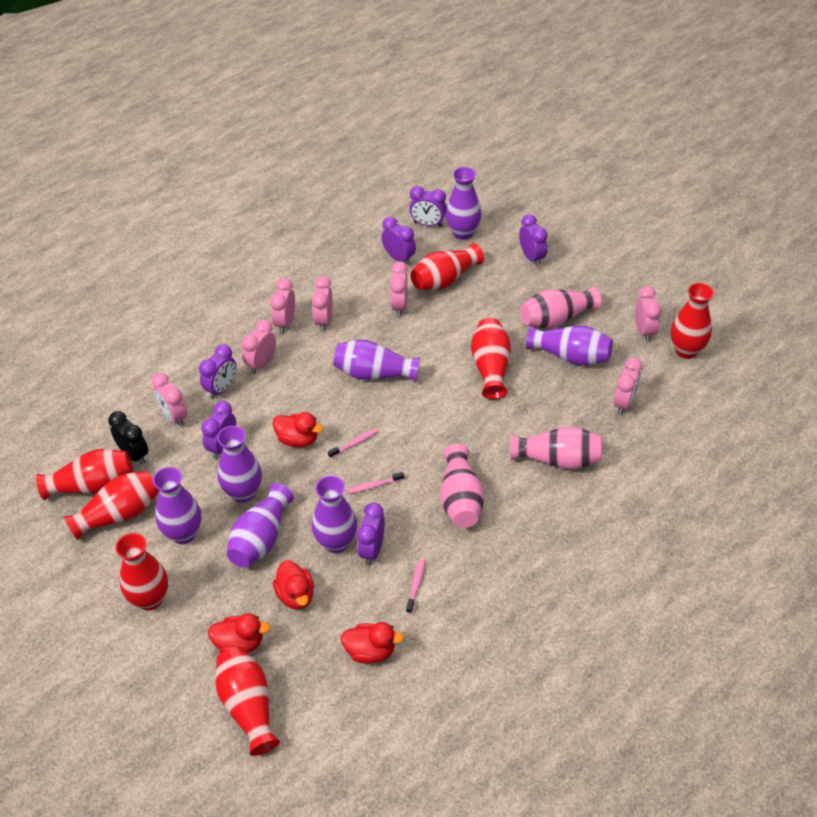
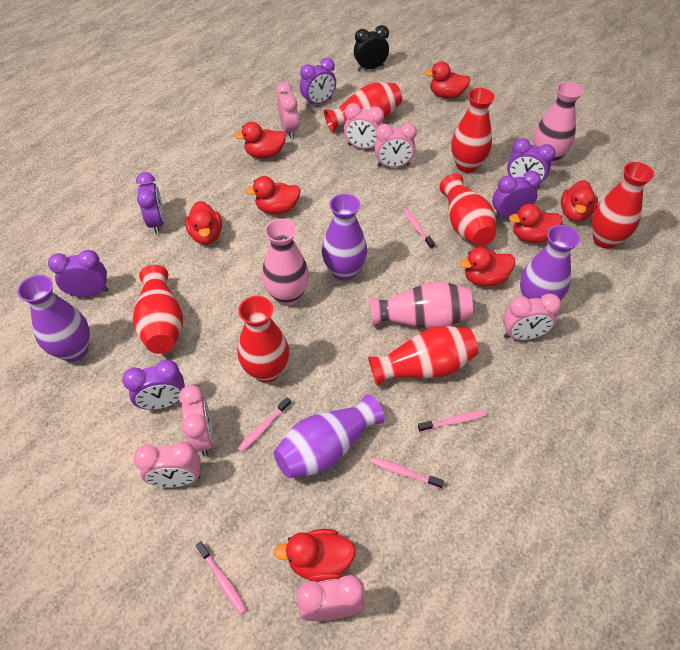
pink toothbrush: [328,428,378,458] [347,472,404,494] [406,559,425,613] = 3 -> [196,542,247,615] [237,397,291,452] [371,457,444,489] [403,209,435,249] [418,410,486,432] = 5
purple vase: [153,467,201,544] [217,426,262,503] [227,483,294,567] [312,476,357,553] [333,340,420,382] [445,167,482,240] [526,326,613,366] = 7 -> [17,275,90,362] [274,394,385,478] [322,194,367,281] [520,225,580,301] = 4
red duck: [208,613,270,653] [272,412,323,447] [273,560,314,610] [341,622,404,664] = 4 -> [185,201,222,245] [234,122,286,158] [245,176,300,214] [274,529,356,582] [424,62,471,98] [459,247,515,286] [509,204,562,243] [561,180,598,222] = 8

